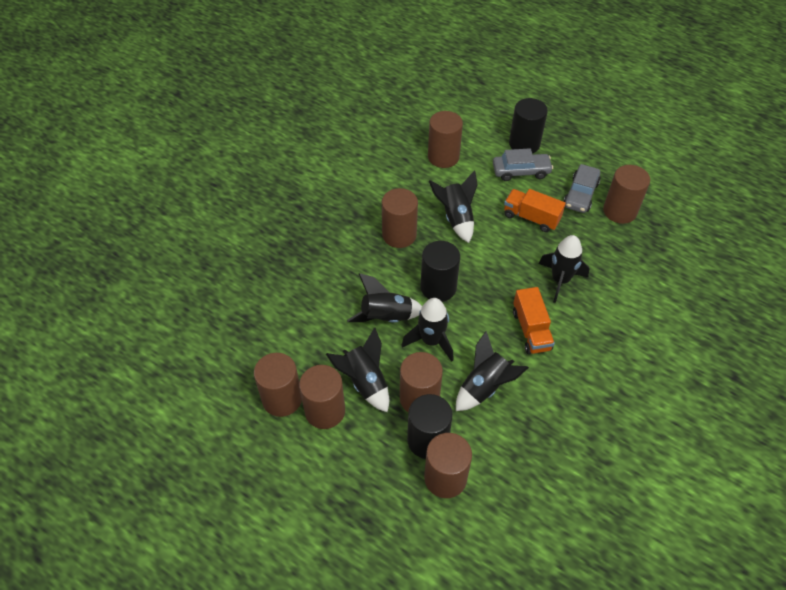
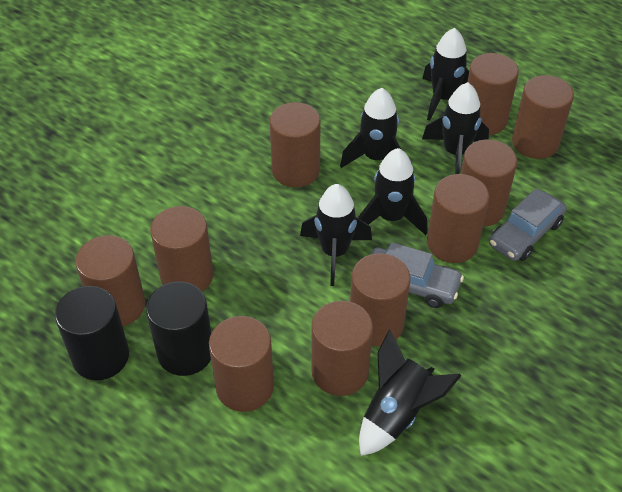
black cylinder: [407,394,453,459] [420,241,460,302] [509,98,548,154] = 3 -> [55,286,129,380] [146,282,211,376] = 2
brown cylinder: [254,353,302,417] [299,365,345,429] [382,188,418,248] [400,352,443,412] [424,433,472,498] [428,111,463,168] [603,165,650,224] = 7 -> [75,235,145,326] [150,206,213,291] [209,316,274,412] [269,102,321,187] [311,301,373,396] [350,253,411,346] [427,174,489,263] [461,140,517,227] [467,53,519,135] [512,75,574,159] = 10
orange truck: [504,189,566,232] [513,287,555,354] = 2 -> none = 0

